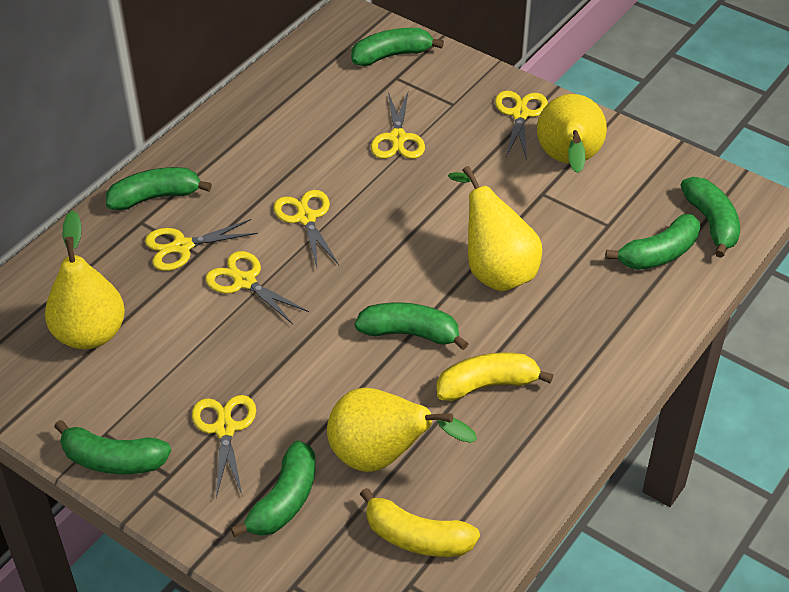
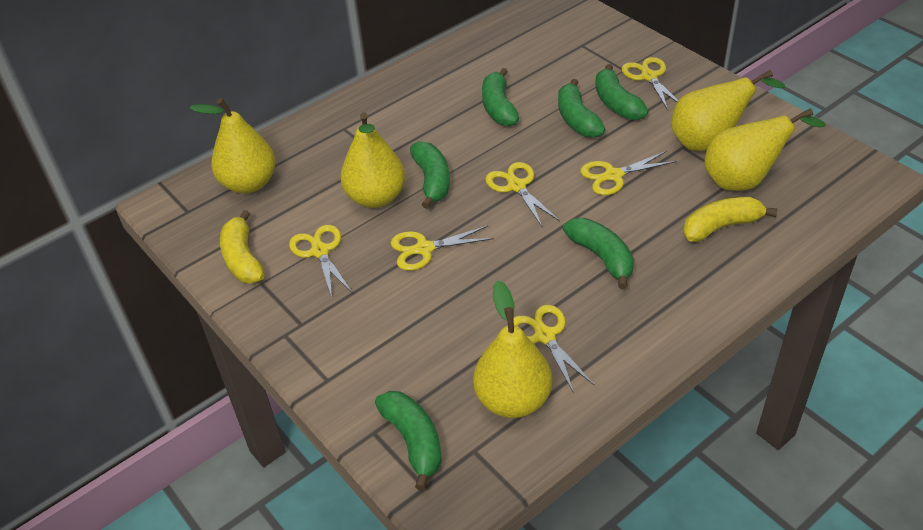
green banana: [54,420,171,474] [106,167,212,210] [231,441,316,537] [351,28,444,66] [355,302,469,350] [605,214,700,270] [681,177,740,258] = 7 -> [375,391,442,491] [410,141,450,209] [482,68,519,126] [558,79,606,138] [563,218,634,289] [595,64,648,120] = 6
yellow pear: [45,210,125,349] [327,388,477,472] [448,166,542,291] [537,94,607,173] = 4 -> [190,98,276,194] [340,112,405,208] [473,280,552,418] [671,70,785,151] [704,108,826,191] = 5

